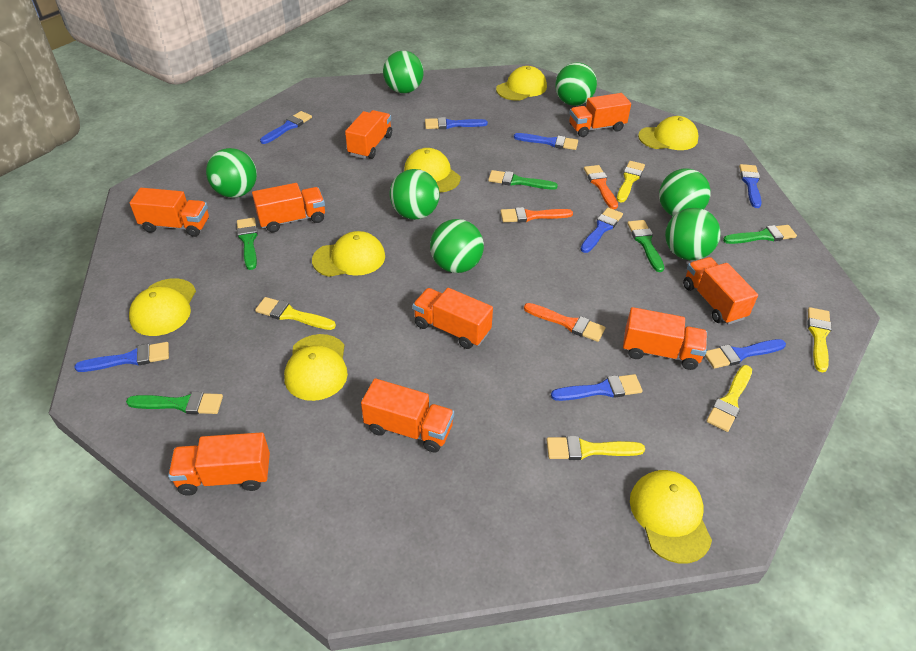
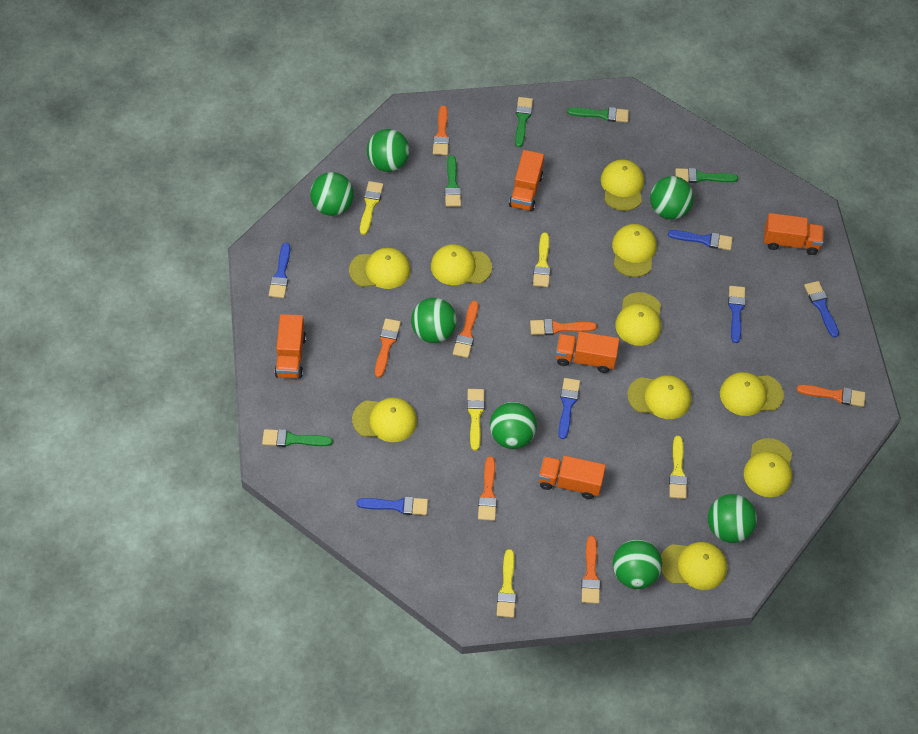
blue brush: [74,342,169,372] [260,111,312,144] [425,117,488,129] [514,133,578,150] [551,374,643,401] [581,208,623,253] [705,339,786,369] [739,164,762,208] = 8 -> [269,243,290,298] [356,497,428,515] [558,378,580,439] [668,230,733,250] [728,286,746,343] [804,281,839,338] = 6
orange brush: [500,207,573,222] [524,303,606,342] [584,165,618,209] = 3 -> [375,318,401,378] [433,105,449,155] [453,301,478,358] [478,456,497,521] [530,319,597,335] [581,536,600,604] [797,385,865,407] = 7
orange truck: [130,188,209,237] [168,432,270,496] [252,183,325,233] [345,110,392,159] [361,378,454,453] [413,288,493,349] [569,93,631,137] [623,307,707,370] [683,257,758,325] = 9 -> [275,314,306,378] [509,150,544,211] [539,456,606,499] [556,332,619,373] [764,213,824,255] = 5
yellow cap: [129,278,196,336] [284,334,348,401] [312,231,385,277] [404,148,460,193] [496,66,547,101] [630,470,712,564] [638,116,698,150] = 7 -> [349,248,411,289] [352,398,417,442] [431,244,492,285] [601,160,644,211] [612,224,657,277] [615,292,661,346] [627,375,691,419] [661,542,727,590] [720,372,784,416] [744,438,792,497] = 10

